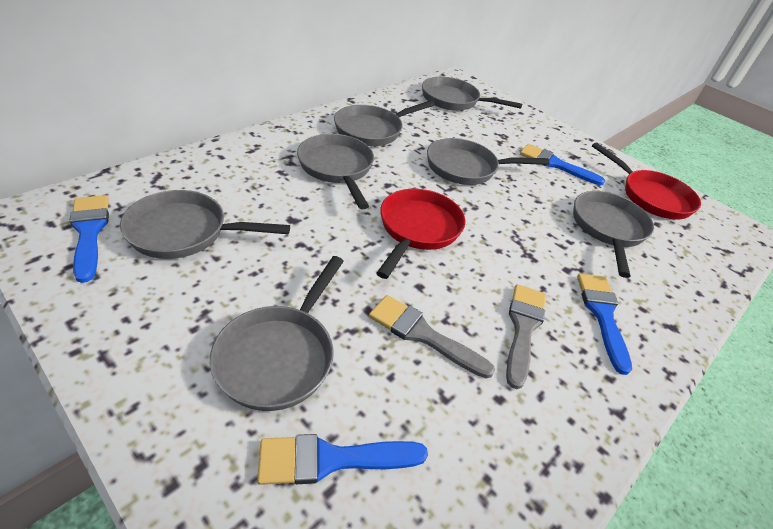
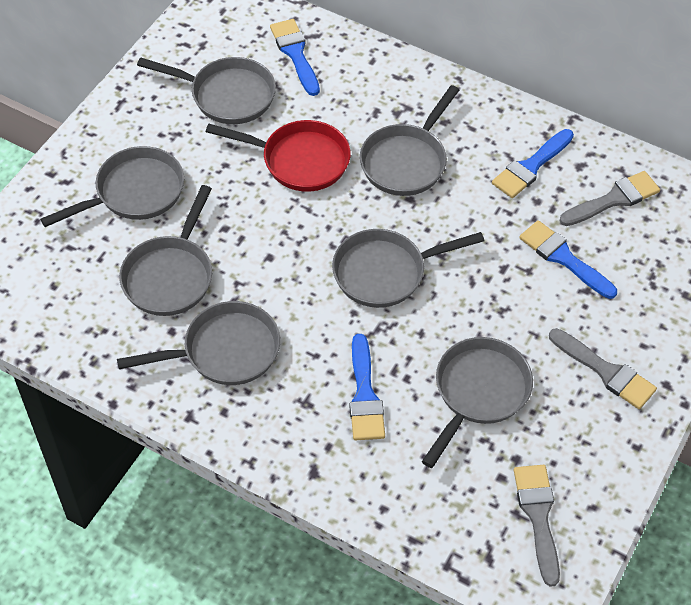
grey brush: [369,295,495,378] [506,284,546,389] = 2 -> [514,465,560,587] [549,328,657,409] [560,171,660,226] = 3
red pan: [376,189,465,279] [592,142,701,220] = 2 -> [206,120,351,192] = 1

